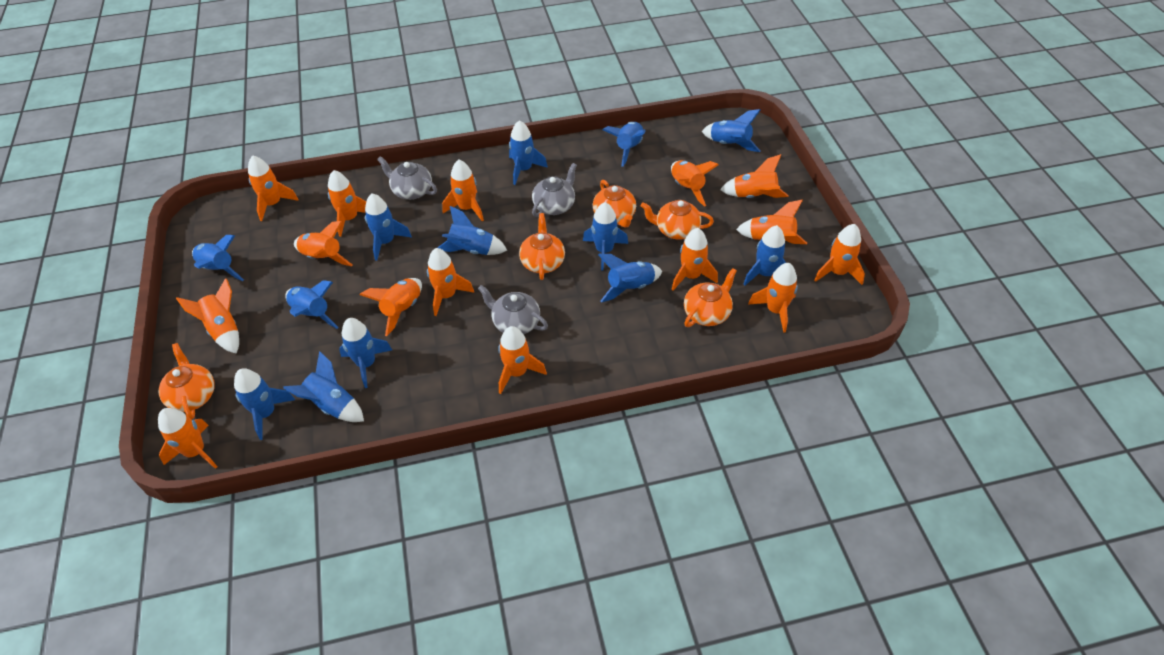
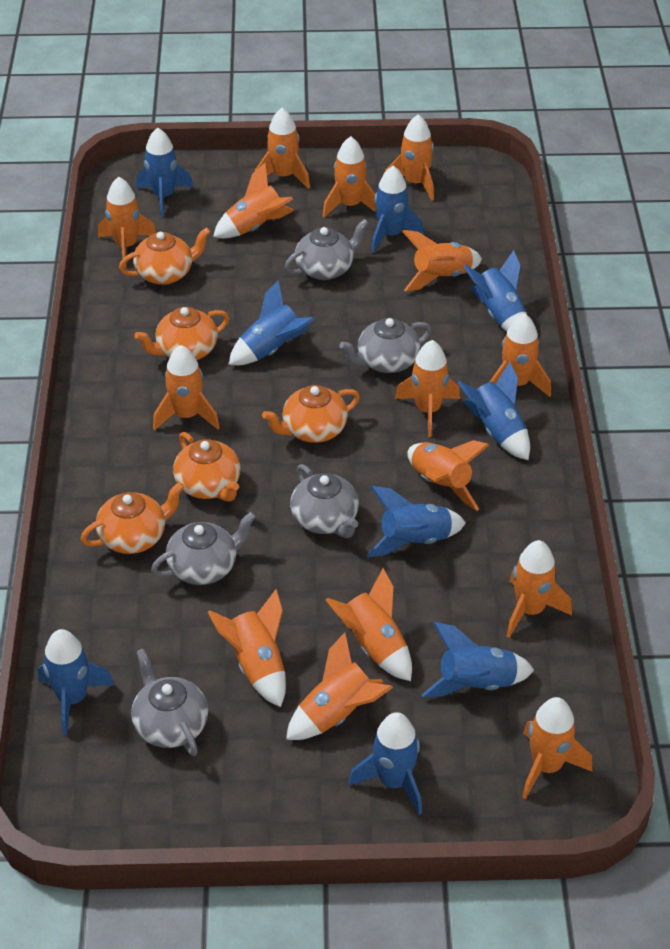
blue rocket: [192,235,244,281] [234,368,295,440] [283,351,364,422] [285,280,339,329] [339,318,392,388] [365,193,412,261] [437,206,507,255] [509,120,548,185] [583,202,628,270] [598,254,662,303] [603,122,646,167] [702,109,760,152] [743,225,786,286] = 13 -> [38,629,114,735] [136,127,193,217] [228,280,315,365] [349,712,422,815] [367,486,466,557] [371,166,424,253] [422,622,534,697] [458,362,530,460] [463,250,527,332] = 9
grey teapot: [377,156,437,200] [478,285,548,334] [532,163,577,217] = 3 -> [131,648,208,756] [151,512,256,585] [285,219,369,280] [290,464,359,538] [339,318,431,373] = 5

